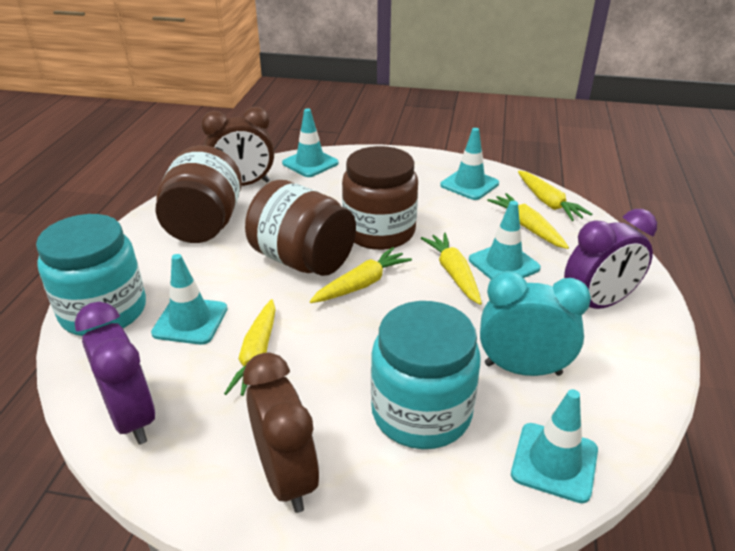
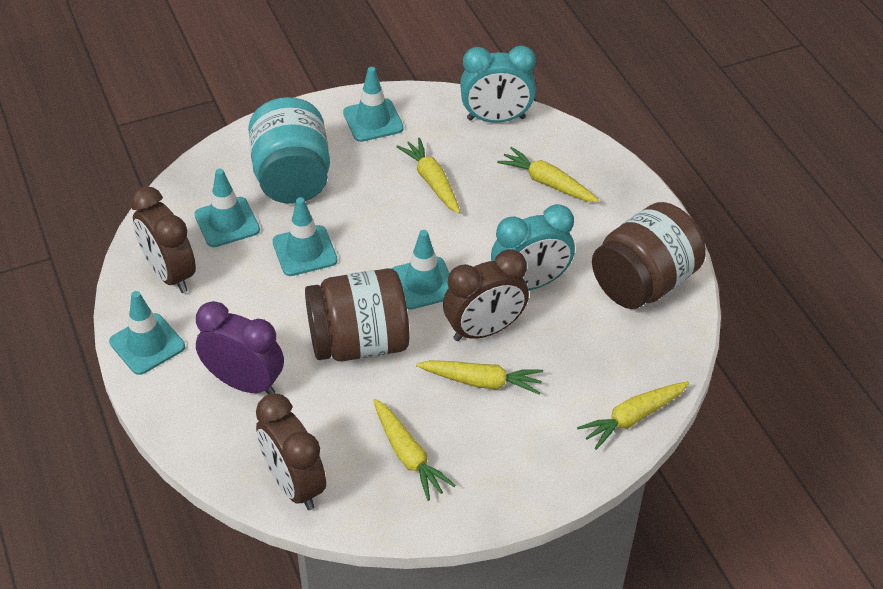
brown clock: [201,107,274,186] [243,352,319,513] = 2 -> [130,186,196,293] [256,394,326,510] [443,249,529,341] = 3
brown jar: [155,145,242,243] [245,180,356,276] [342,146,418,250] = 3 -> [305,268,410,361] [592,202,706,309] = 2
purple clock: [75,302,155,445] [564,209,657,309] = 2 -> [196,301,284,394] = 1
turquoise clock: [480,271,591,376] = 1 -> [460,46,536,123] [491,204,575,290] = 2
turquoise jar: [36,214,146,336] [371,301,481,449] = 2 -> [248,97,330,204] = 1

